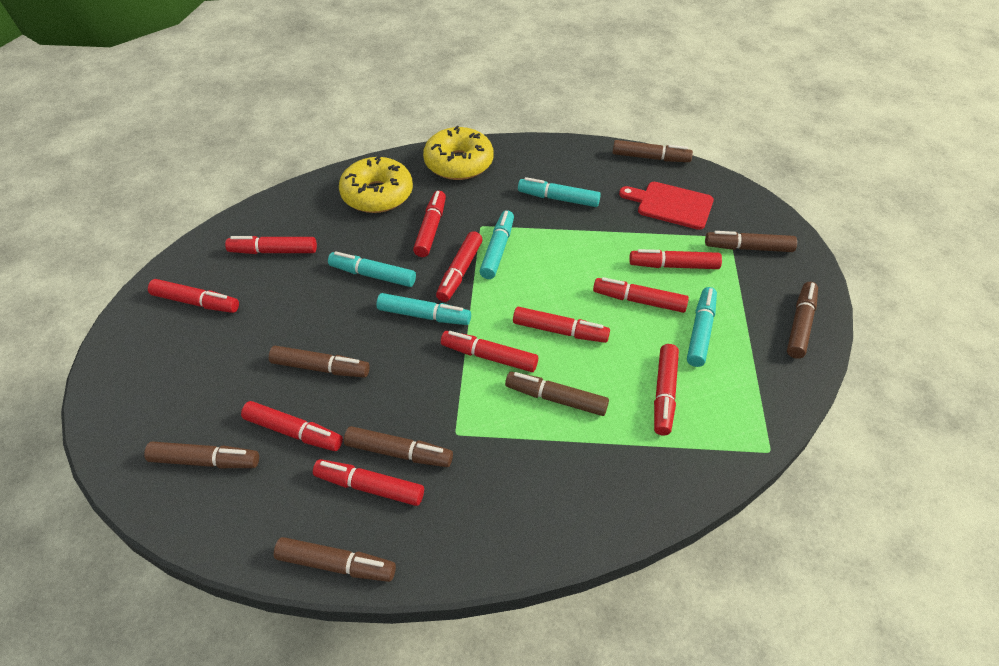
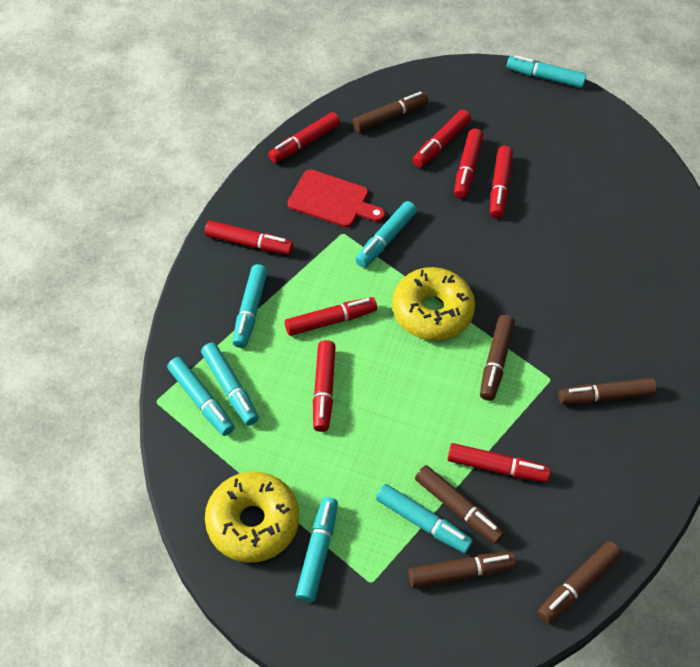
brown marker: [144,442,259,468] [269,346,370,378] [274,537,396,582] [344,426,453,467] [505,372,609,416] [613,140,693,162] [705,231,797,252] [787,282,818,359] = 8 -> [353,91,428,132] [408,552,516,588] [415,465,505,544] [480,315,515,401] [537,541,622,624] [558,378,657,405] = 6
red marker: [148,279,239,313] [225,236,317,254] [241,401,343,451] [313,459,424,506] [413,191,446,257] [436,231,483,302] [441,331,538,372] [513,307,610,343] [593,277,689,313] [629,249,722,269] [654,344,679,436] = 11 -> [205,220,293,255] [268,112,340,163] [285,297,377,336] [313,340,336,432] [412,110,471,168] [448,443,551,482] [454,129,483,199] [490,146,513,218] = 8
turquoise marker: [328,251,416,287] [377,293,471,325] [479,210,514,279] [518,177,601,207] [687,287,717,367] = 5 -> [167,357,235,436] [201,342,259,426] [232,264,268,348] [296,497,338,602] [355,201,417,268] [376,484,473,553] [506,55,586,88] = 7

